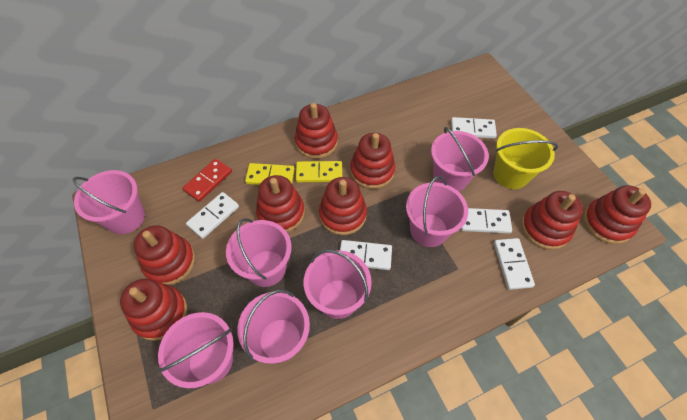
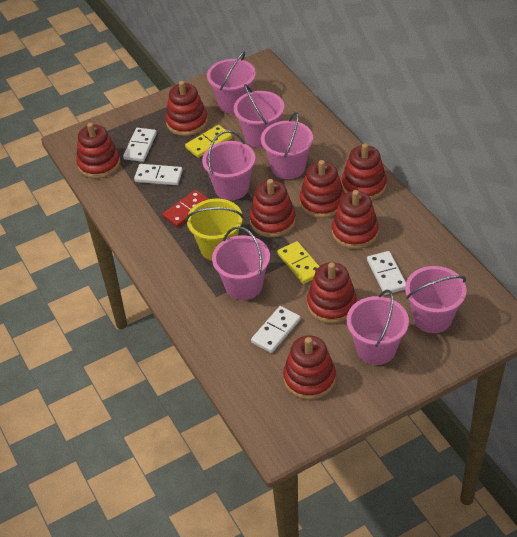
white domino: [186,192,239,239] [340,240,392,270] [451,117,497,138] [461,208,512,234] [494,238,535,290] = 5 -> [123,128,157,162] [134,164,183,185] [251,306,301,353] [367,251,406,295] = 4

